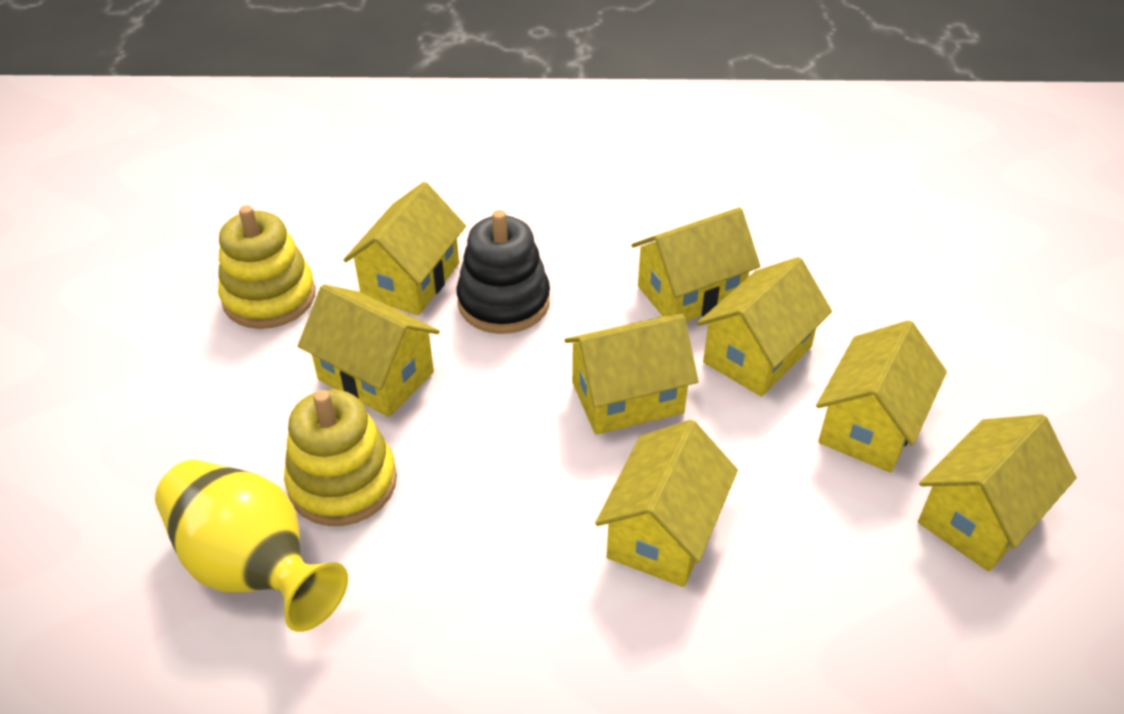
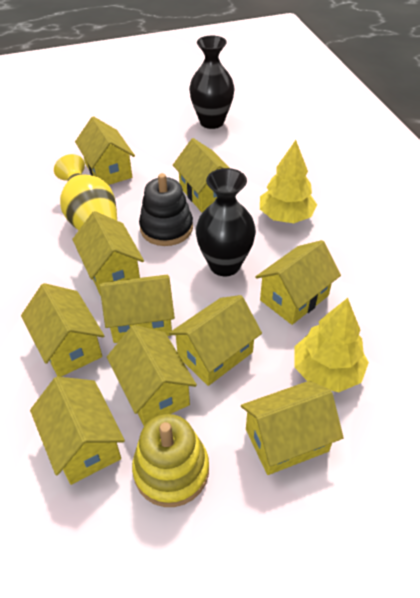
black vase: none = 0 -> [189,36,235,129] [196,168,256,276] = 2
yellow house: [298,284,440,417] [343,182,466,316] [564,314,699,435] [595,420,738,587] [631,207,760,321] [697,257,832,396] [816,320,947,473] [918,414,1076,571] = 8 -> [21,283,104,377] [30,377,125,485] [72,211,144,296] [75,116,135,185] [100,275,175,343] [107,325,197,426] [169,295,262,386] [173,138,230,212] [241,381,344,475] [255,240,341,325] = 10
yellow stacking toy: [218,205,316,329] [284,390,397,526] = 2 -> [132,414,209,507] = 1
yellow tree: none = 0 -> [260,140,317,223] [295,298,369,392] = 2

